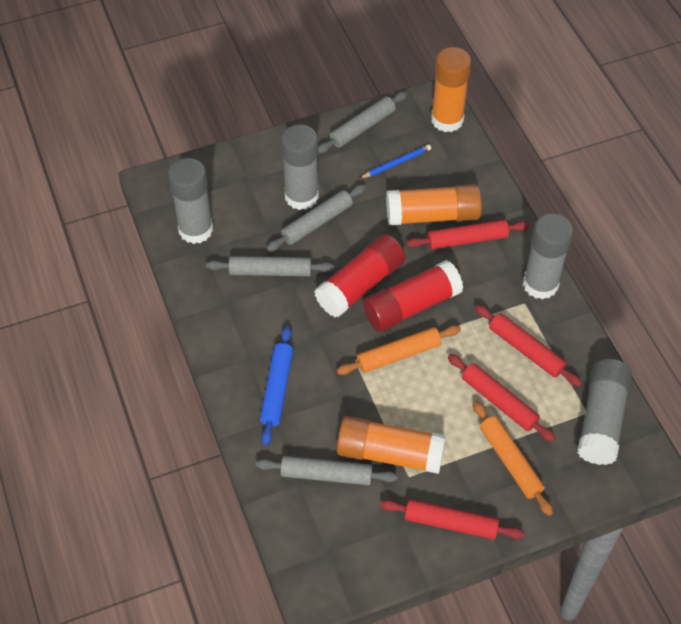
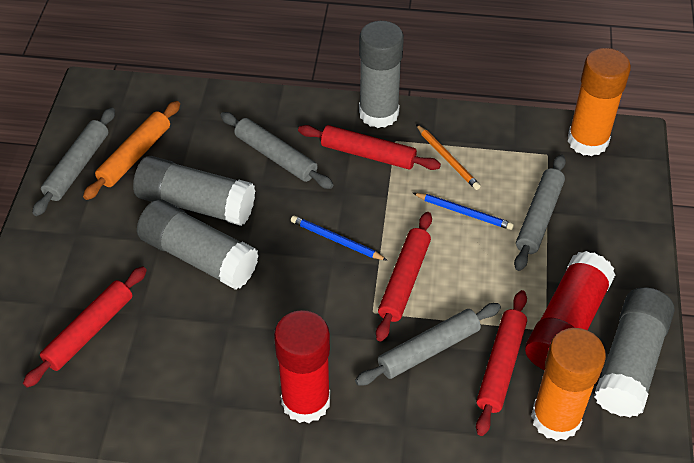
blue pencil: [359,145,431,179] = 1 -> [291,216,388,261] [413,193,514,230] = 2
blue rolling pin: [260,326,293,446] = 1 -> none = 0
orange glue stick: [337,416,446,474] [386,184,482,225] [431,47,471,132] = 3 -> [531,328,606,441] [568,48,631,156] = 2
orange pencil: none = 0 -> [416,124,481,190] = 1
orange rolling pin: [337,325,461,375] [473,401,553,516] = 2 -> [83,101,180,200] = 1

